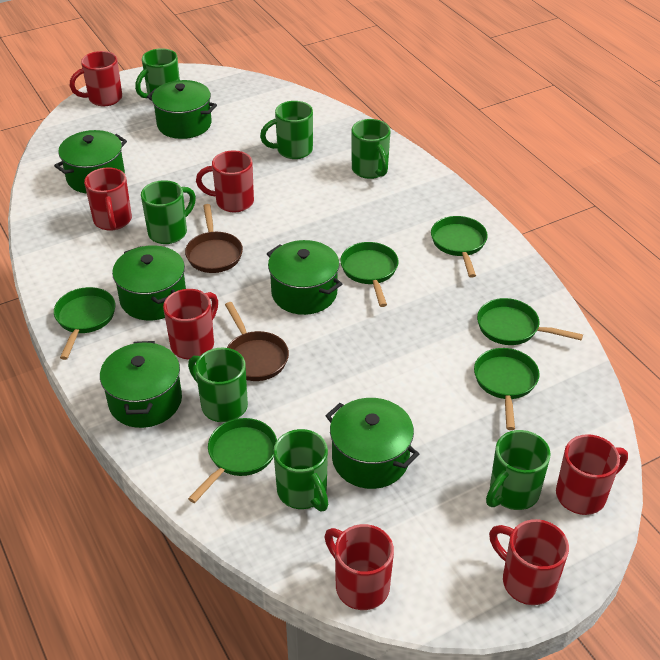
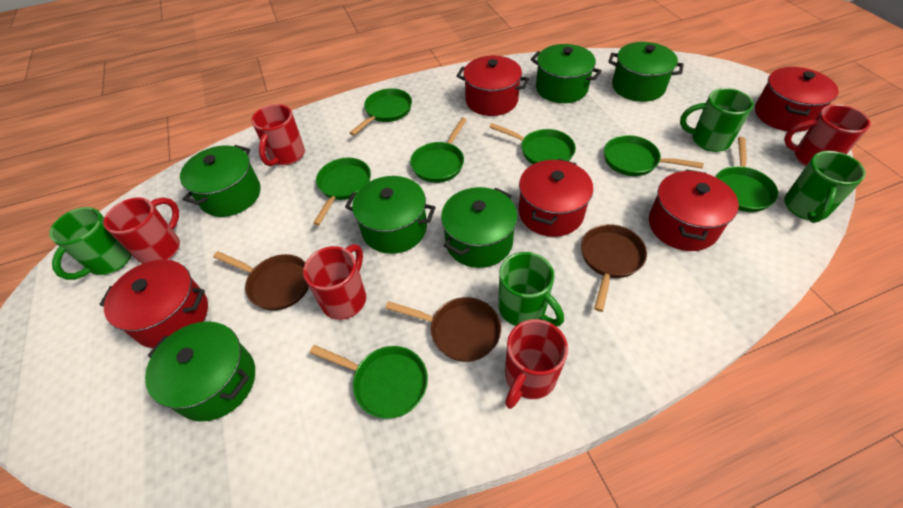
brown pan: [185,204,243,273] [225,302,289,381] = 2 -> [213,251,309,311] [385,297,501,362] [581,224,647,312] = 3
green mug: [135,48,180,98] [141,180,196,244] [188,348,248,422] [260,101,313,159] [273,429,328,511] [352,119,391,179] [486,430,551,510] = 7 -> [49,207,132,280] [498,252,564,326] [680,88,754,152] [784,151,866,223] = 4
green pan: [54,287,116,360] [188,418,277,503] [340,242,399,307] [431,216,488,278] [474,348,539,430] [477,298,583,345] = 6 -> [310,345,428,419] [313,158,371,225] [349,88,412,136] [410,118,467,183] [489,123,576,164] [604,135,704,176] [716,137,778,212] = 7
red mug: [70,51,122,106] [84,167,132,231] [163,289,218,359] [196,150,254,212] [324,524,394,610] [489,519,569,605] [556,434,628,515] = 7 -> [103,197,180,264] [251,104,305,166] [303,244,366,320] [505,319,568,409] [784,104,871,166] = 5
red pot: none = 0 -> [99,260,208,348] [457,56,529,116] [518,159,593,237] [649,169,739,251] [755,67,839,132] = 5

